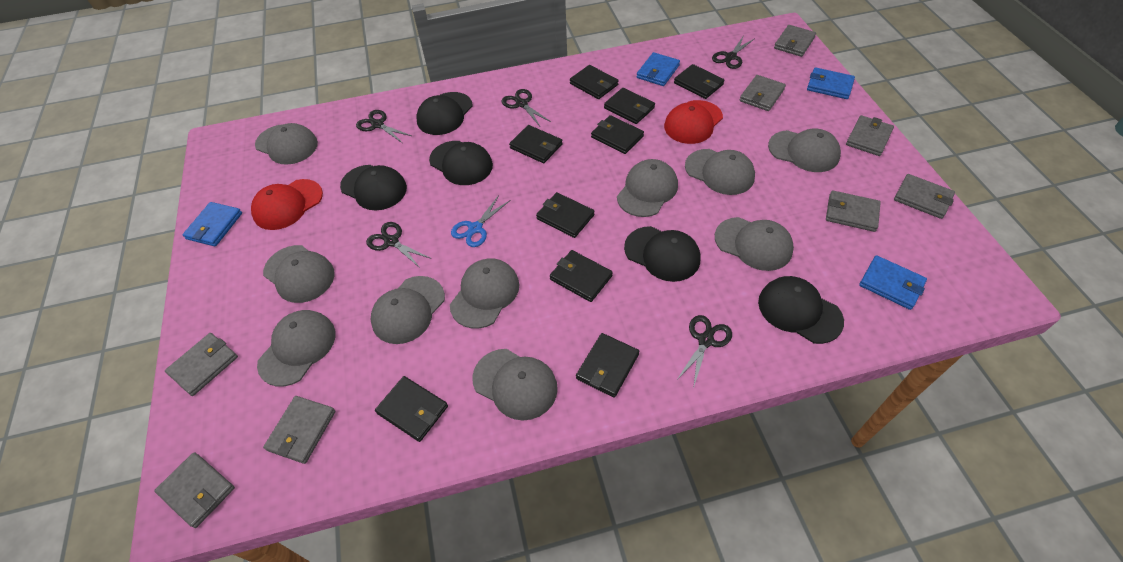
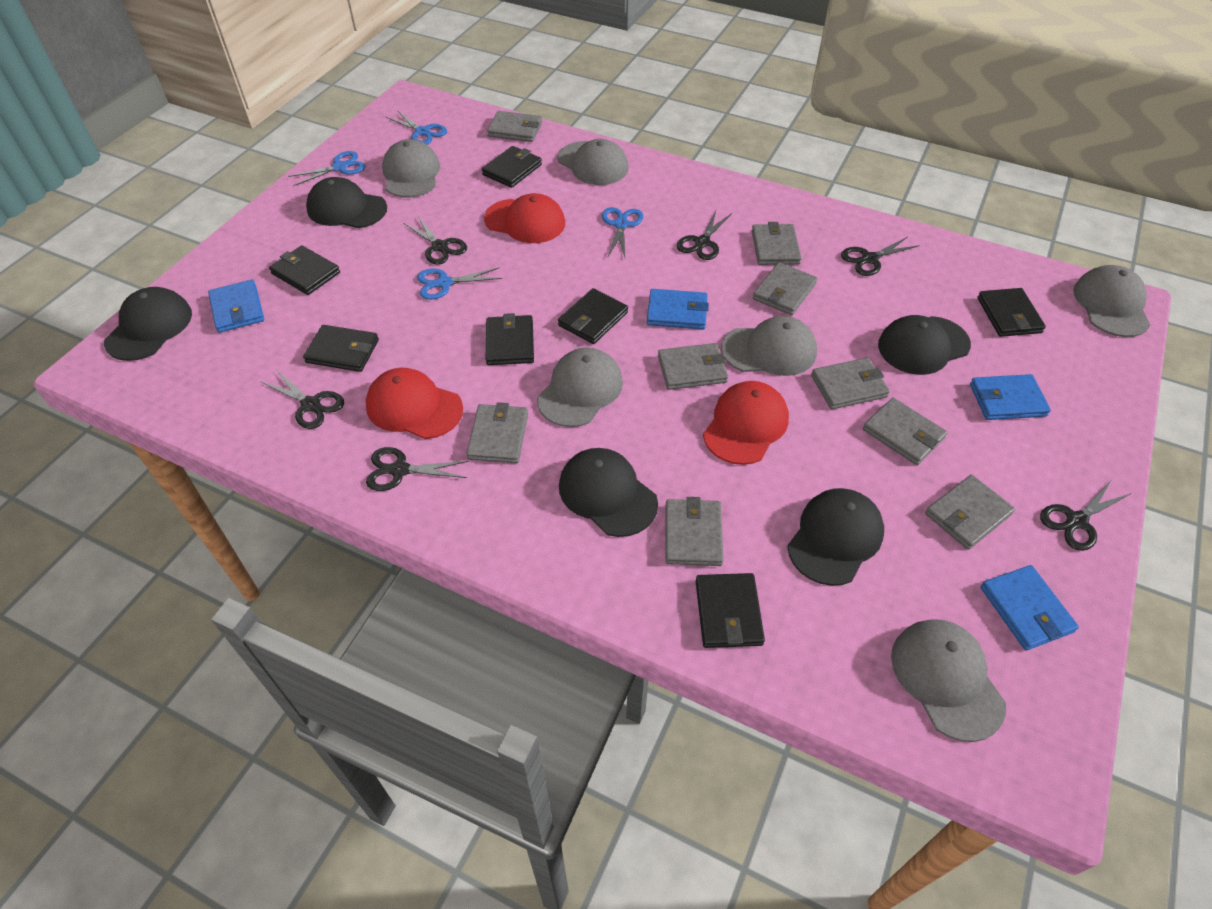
black scissors: [356,110,411,143] [366,222,432,268] [502,89,551,126] [676,315,732,389] [712,37,755,69] = 5 -> [260,369,344,429] [366,447,470,491] [403,216,467,265] [677,211,732,260] [841,237,920,276] [1040,481,1132,551] = 6
black wallet: [375,376,448,442] [509,125,563,163] [536,192,595,238] [550,250,613,302] [570,65,619,99] [576,333,639,398] [591,115,644,154] [604,88,655,124] [674,64,724,99] = 9 -> [269,245,340,295] [303,325,379,372] [482,146,542,188] [486,313,534,365] [558,288,628,344] [696,573,765,648] [977,288,1046,337] = 7
blue scissors: [451,195,511,247] = 1 -> [288,151,366,186] [386,110,447,145] [417,267,502,300] [602,207,643,257] = 4
grey cap: [255,123,318,165] [257,310,336,387] [263,245,335,303] [371,276,445,344] [450,258,519,329] [472,349,558,421] [617,159,678,217] [685,149,755,195] [715,217,794,271] [768,129,841,172] = 10 -> [382,139,440,198] [537,347,623,427] [557,139,629,185] [721,316,817,376] [891,619,1006,742] [1073,265,1150,337] = 6
grey wallet: [154,452,235,528] [165,333,238,396] [263,396,336,464] [739,75,786,111] [774,25,816,57] [826,190,881,232] [846,115,894,156] [894,174,955,219] = 8 -> [466,402,528,463] [487,111,542,142] [658,343,728,390] [665,497,724,566] [752,222,802,265] [753,262,817,315] [811,358,890,410] [863,398,947,465] [925,475,1015,550] = 9
red cap: [251,179,323,230] [664,100,723,144] = 2 -> [366,368,463,439] [484,193,565,243] [703,381,789,465] = 3

